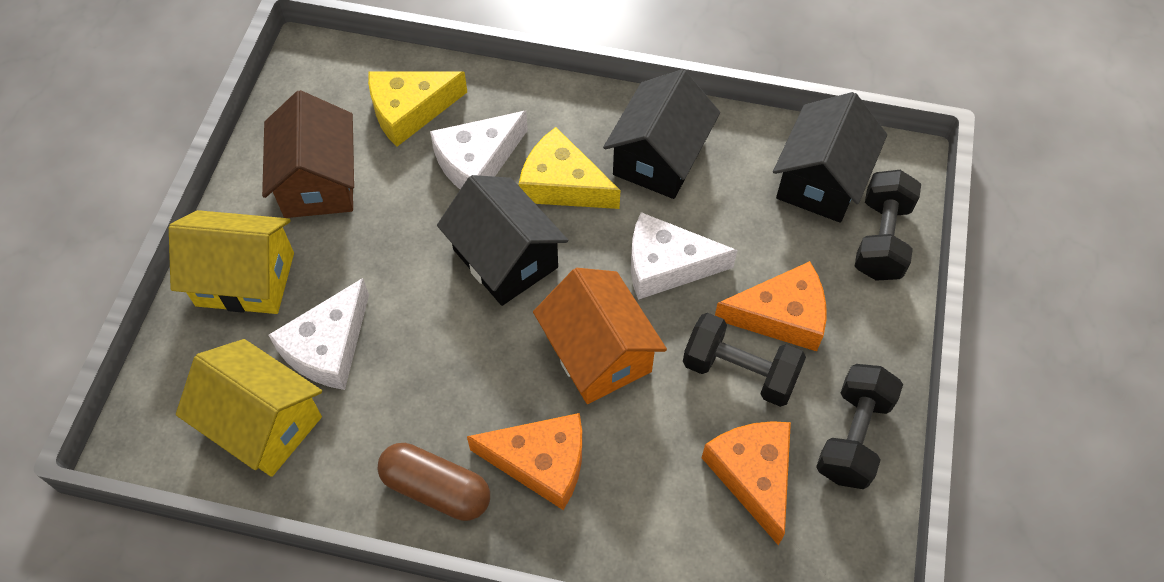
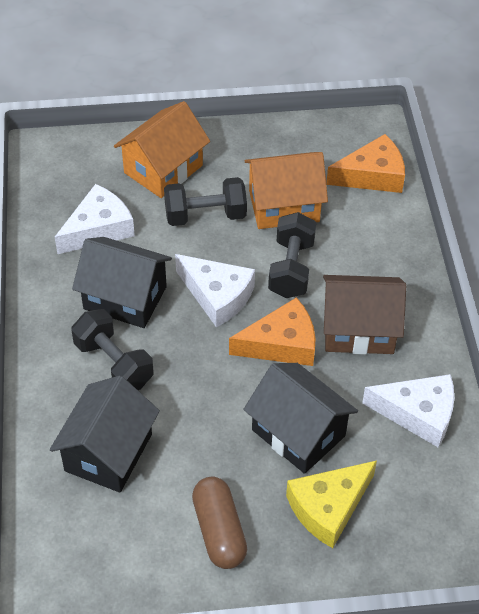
orange cheese: [467,413,582,510] [702,421,791,546] [715,261,826,351] = 3 -> [229,297,316,366] [326,134,405,193] = 2
orange house: [533,268,667,404] = 1 -> [114,101,210,198] [245,152,328,229] = 2
yellow cheese: [368,71,467,147] [519,127,621,209] = 2 -> [286,461,377,548] = 1
yellow house: [169,210,294,314] [176,339,322,477] = 2 -> none = 0

